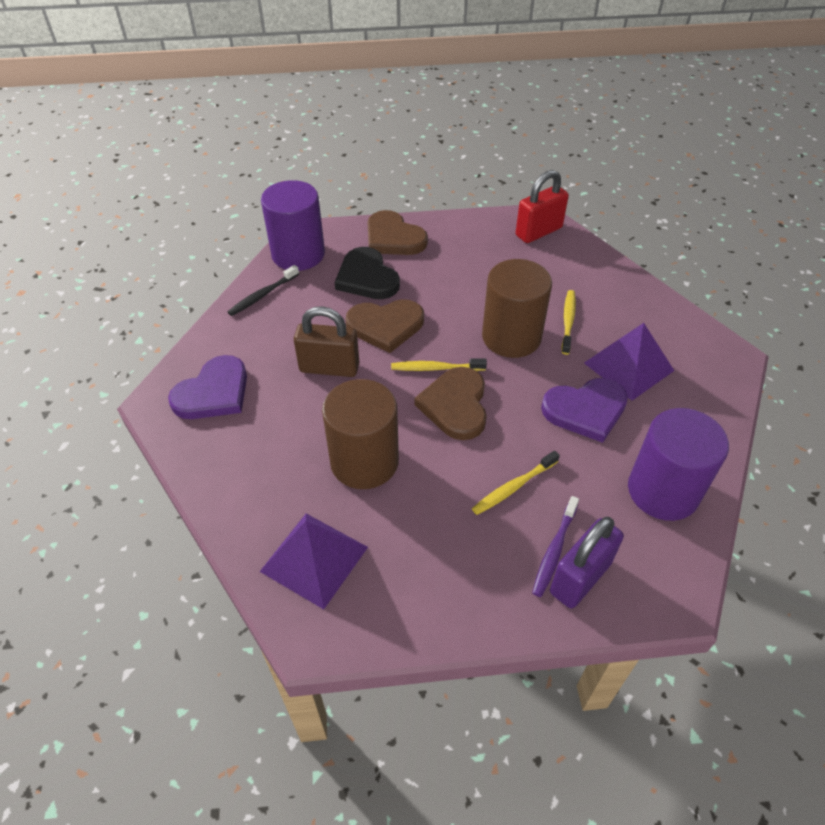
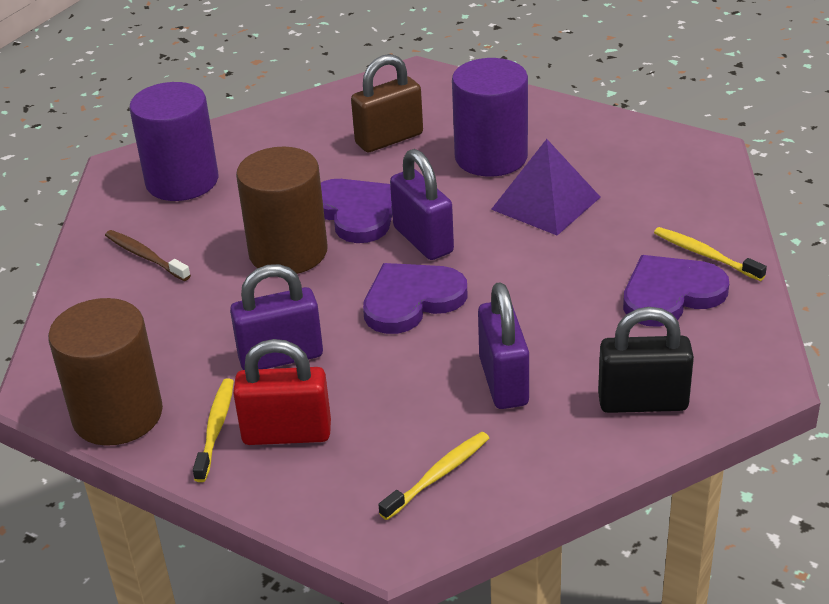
black heart: [335,247,400,299] = 1 -> none = 0
black padlock: none = 0 -> [598,307,694,413] = 1
black toothbrush: [227,265,299,316] = 1 -> none = 0
brown heart: [346,299,424,353] [367,210,428,255] [414,367,487,440] = 3 -> none = 0
brown toothbrush: none = 0 -> [105,230,191,281] = 1
purple heart: [168,355,247,419] [541,378,628,443] = 2 -> [321,179,392,243] [363,263,468,334] [623,255,729,327] = 3
purple padlock: [550,517,624,609] = 1 -> [230,264,323,370] [390,149,454,260] [478,282,529,409] = 3
purple pyramid: [260,514,368,609] [584,323,674,401] = 2 -> [491,139,601,235] = 1
purple toothbrush: [532,496,579,597] = 1 -> none = 0

